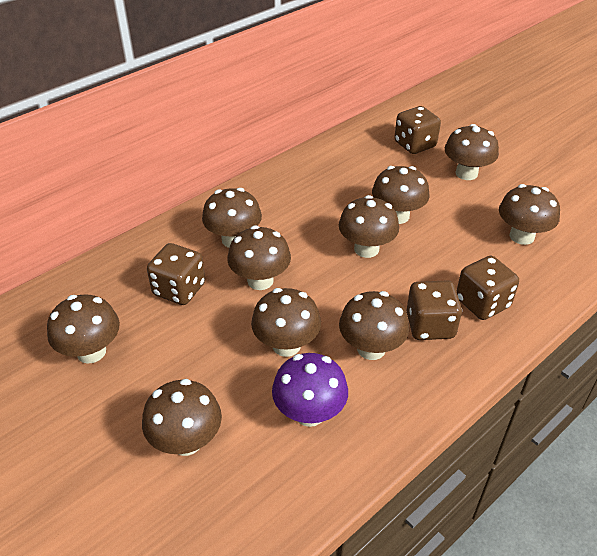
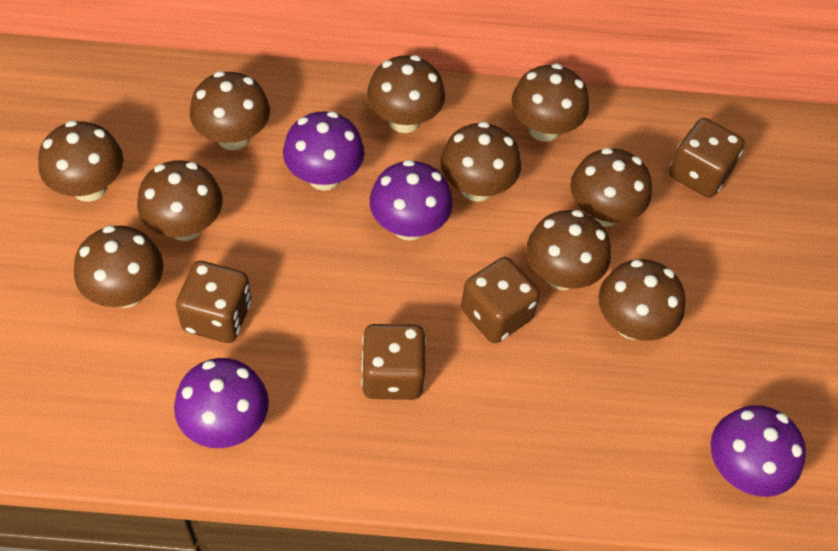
purple mushroom: [272,353,348,427] = 1 -> [174,358,269,448] [283,111,364,191] [370,160,453,241] [710,405,806,497] = 4

